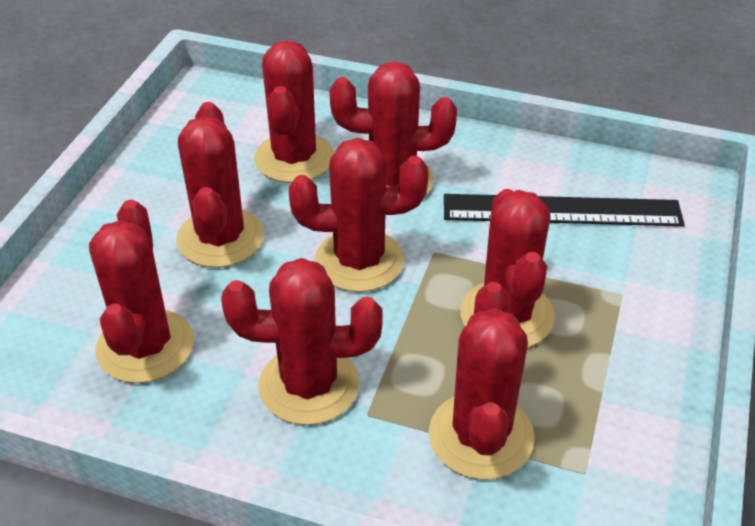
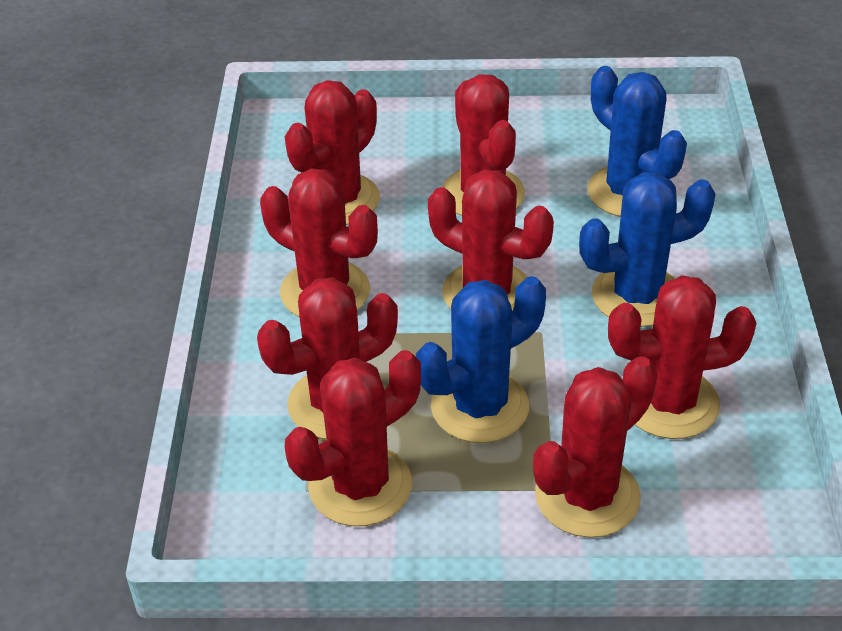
black ruler: [444,194,685,226] = 1 -> none = 0
blue cactus: none = 0 -> [416,276,546,443] [579,172,716,327] [587,66,687,217] = 3

